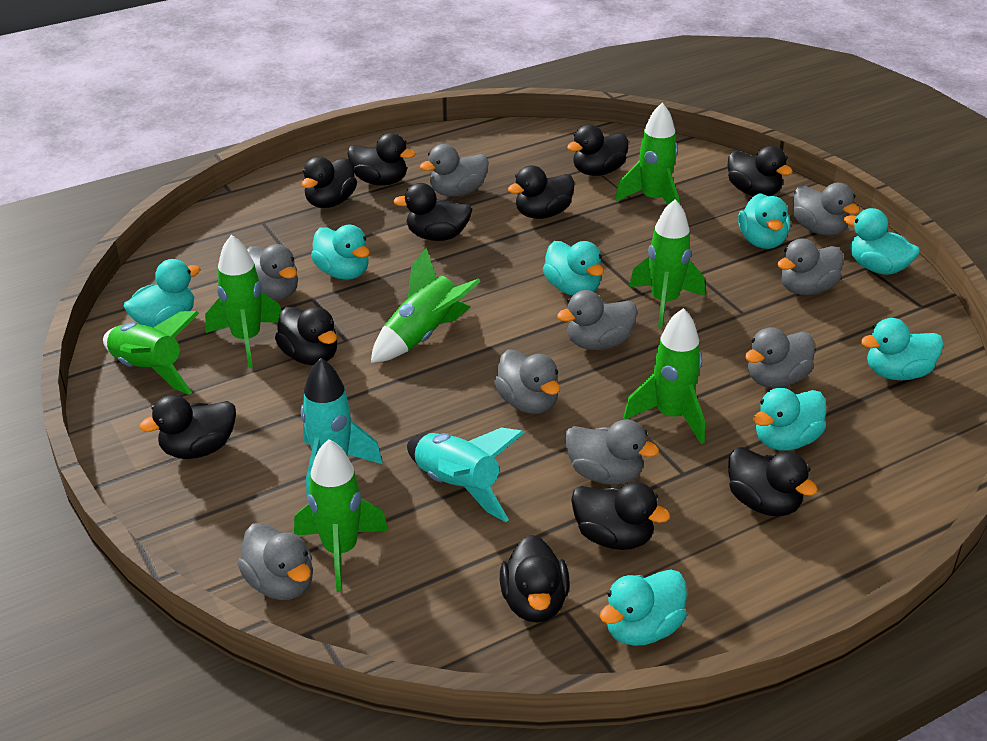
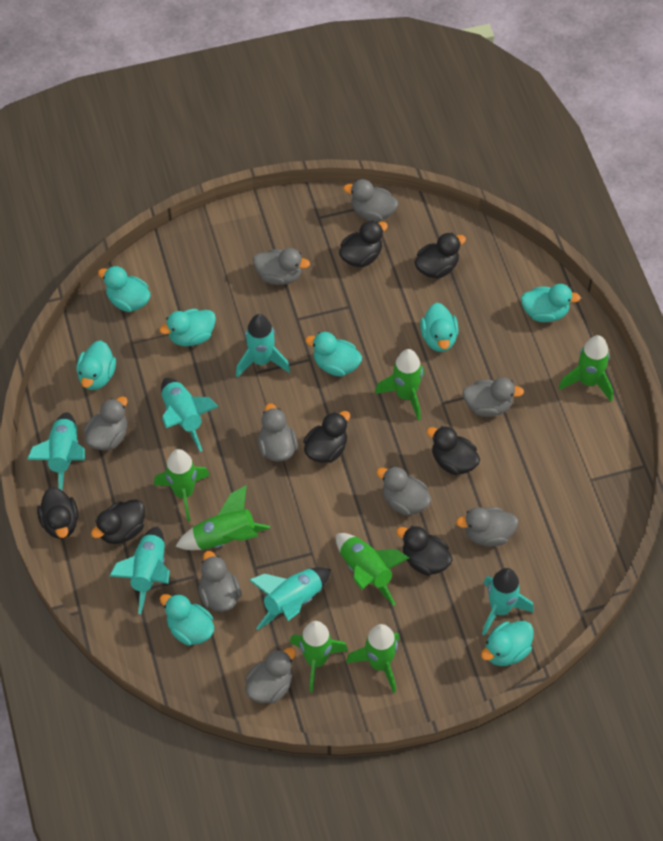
black duck: [139,395,236,459] [275,307,337,365] [302,157,357,208] [347,133,416,186] [393,183,472,241] [500,535,570,623] [508,165,575,219] [567,124,629,176] [571,482,670,550] [728,146,793,196] [728,447,818,516] = 11 -> [37,487,78,539] [91,499,145,544] [304,411,350,463] [339,220,388,267] [396,526,453,576] [414,233,466,279] [426,426,480,475] = 7
turquoise rocket: [301,358,383,501] [407,428,524,522] = 2 -> [27,412,85,490] [110,526,170,614] [161,378,218,452] [236,314,290,377] [249,567,331,630] [482,568,534,636] = 6

